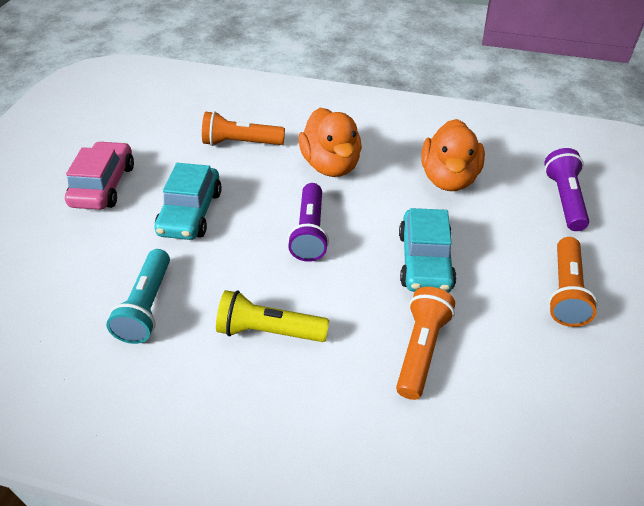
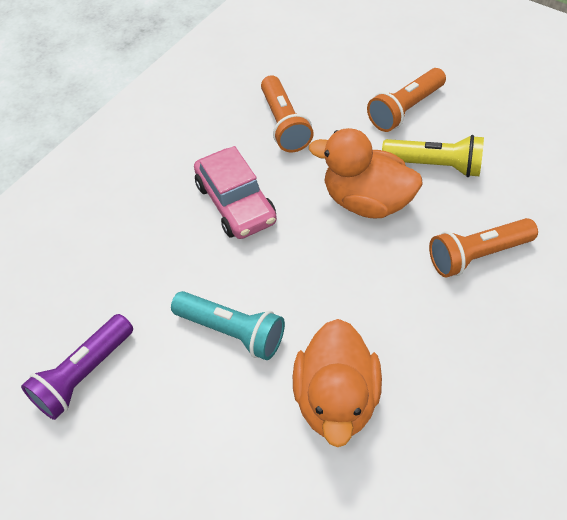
purple flashlight: [287,183,329,262] [544,148,589,231] = 2 -> [21,314,133,420] = 1
turquoise car: [154,163,222,240] [399,208,456,293] = 2 -> none = 0

